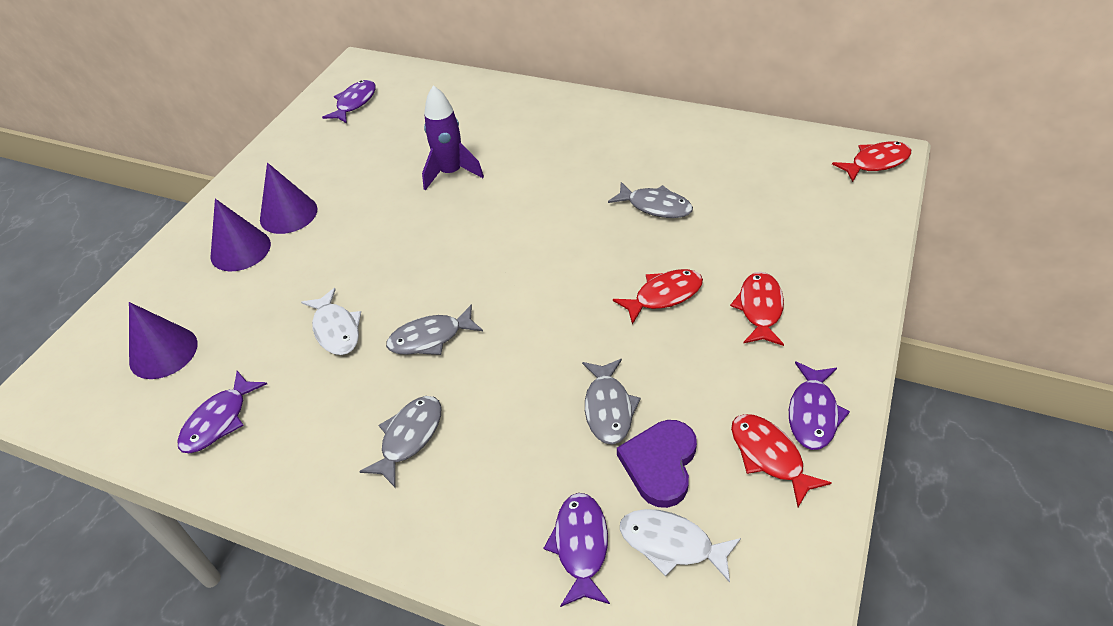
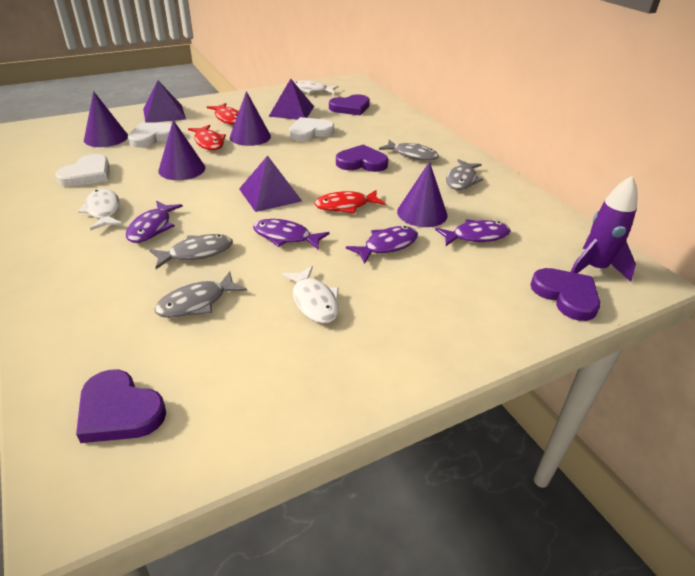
purple cone: [129,302,197,379] [210,199,271,271] [260,163,318,234] = 3 -> [84,91,128,147] [158,120,205,180] [230,91,271,146] [397,162,448,227] = 4
purple heart: [617,420,697,508] = 1 -> [76,370,166,443] [329,94,370,116] [336,145,388,172] [530,268,600,321] = 4
purple pyramid: none = 0 -> [143,81,186,123] [239,155,302,212] [268,79,314,120] = 3
red fish: [613,269,703,324] [730,272,784,346] [731,414,832,507] [832,141,911,182] = 4 -> [188,125,226,150] [207,103,239,125] [314,190,386,213] = 3
white fish: [301,288,361,355] [620,509,741,583] = 2 -> [78,189,123,231] [281,266,339,323] [294,80,338,94] = 3
white heart: none = 0 -> [55,154,110,187] [128,122,172,148] [289,117,334,141] = 3

